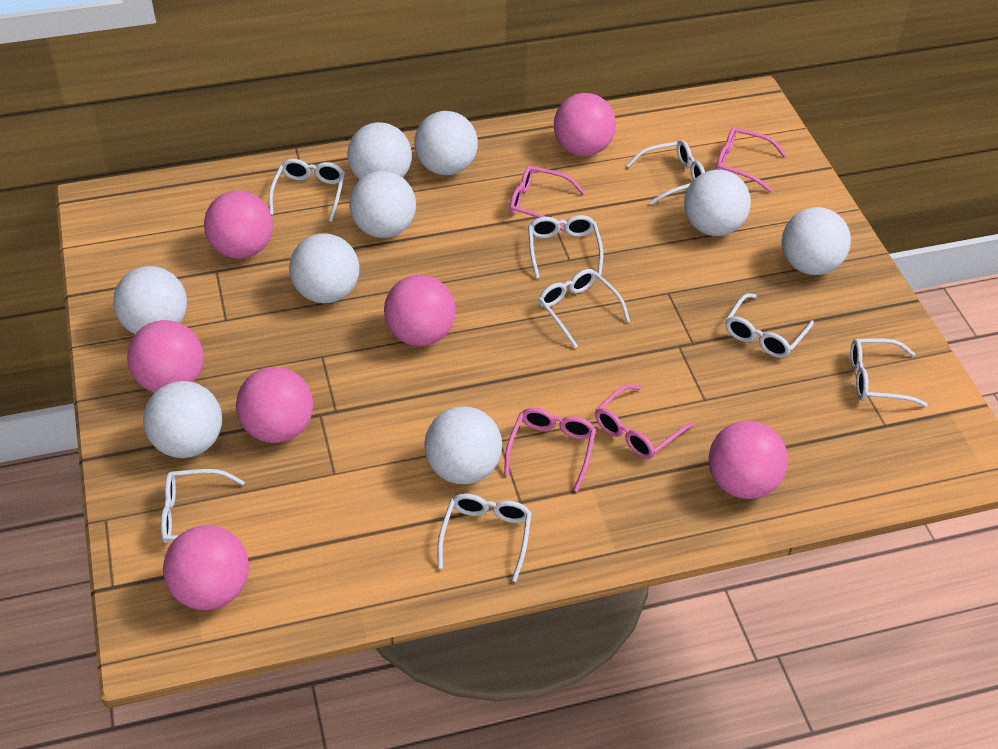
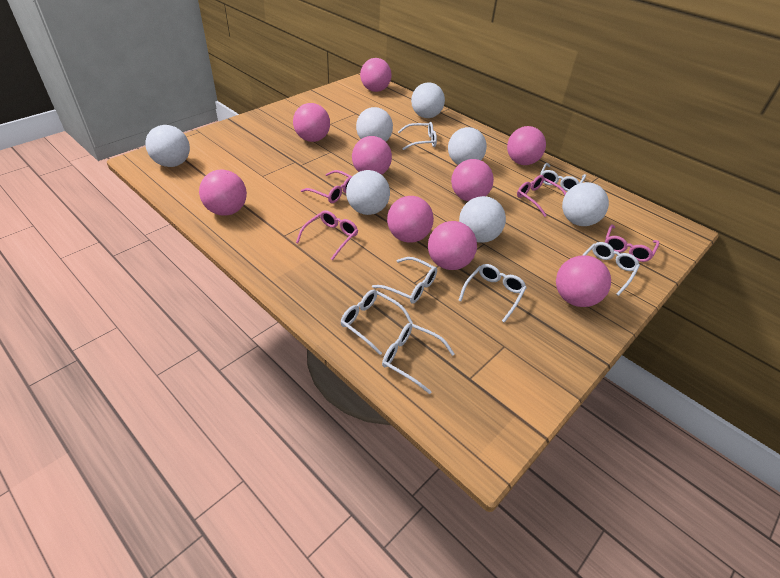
pink ball: [127,320,204,393] [163,525,249,610] [204,190,273,259] [236,367,313,443] [384,275,456,346] [554,93,616,156] [708,421,788,499] = 7 -> [199,169,247,216] [293,103,330,142] [352,136,392,175] [360,58,392,92] [387,196,434,243] [428,221,477,270] [451,159,494,201] [507,126,546,165] [556,255,611,307] = 9
white ball: [113,266,187,334] [143,381,222,458] [289,233,359,303] [347,122,412,180] [349,171,416,238] [414,111,478,175] [424,406,502,484] [684,170,751,236] [782,207,851,275] = 9 -> [145,125,190,167] [346,170,390,215] [356,107,393,142] [411,82,445,118] [448,127,487,165] [459,196,506,243] [562,182,609,226] = 7
white glasses: [161,469,245,544] [269,159,345,222] [438,493,532,582] [528,215,603,279] [538,269,630,348] [627,140,705,204] [725,293,814,358] [850,338,928,407] = 8 -> [341,290,413,355] [372,257,437,303] [382,323,455,394] [398,122,437,150] [458,264,527,323] [540,163,586,191] [583,242,640,296] = 7

